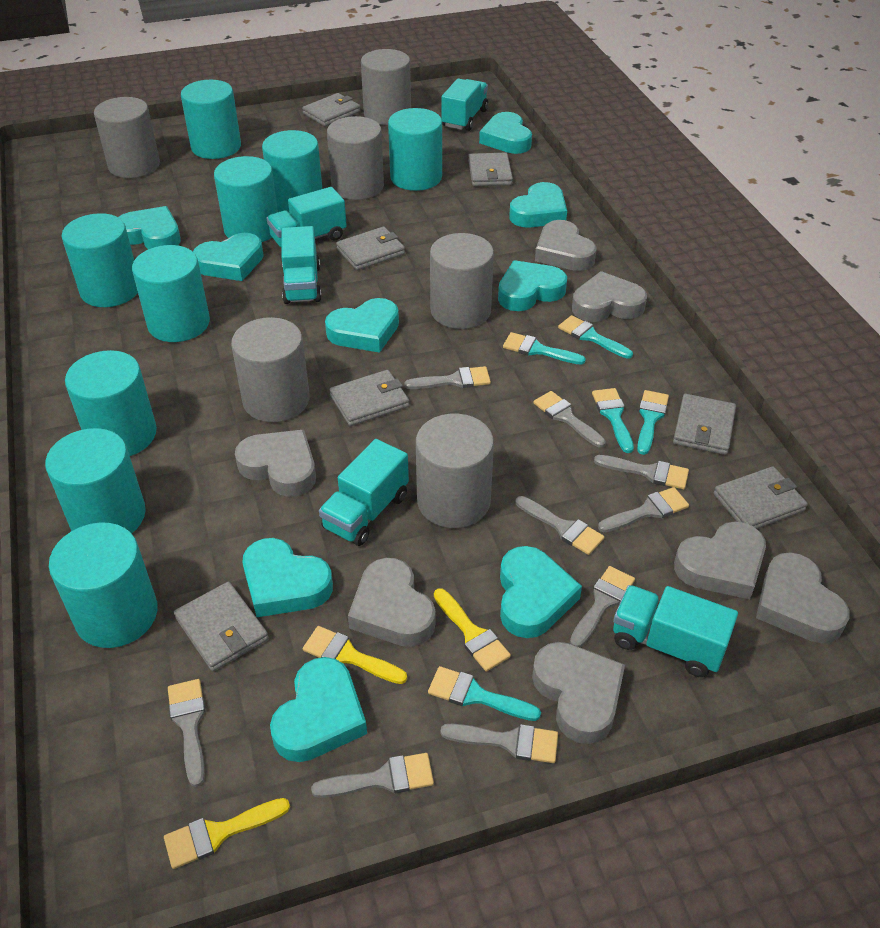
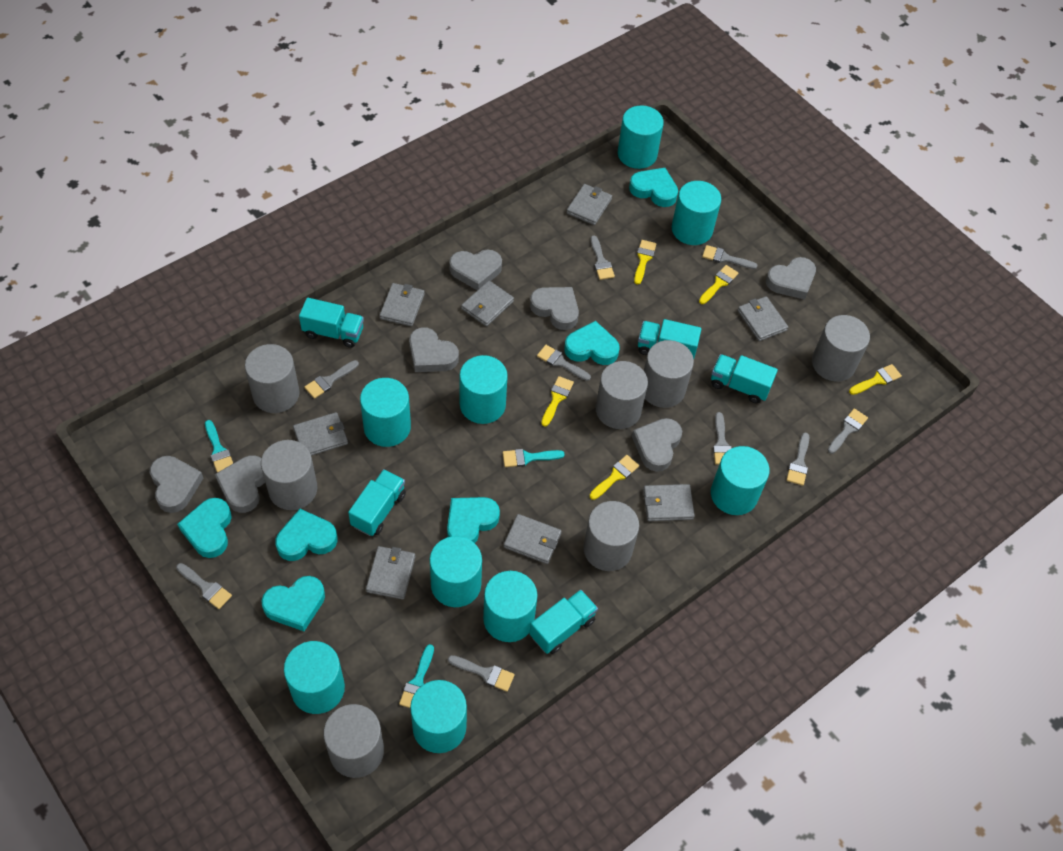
grey cylinder: [94,97,160,178] [231,317,310,422] [327,116,384,200] [361,49,411,125] [416,414,494,528] [430,233,494,329] = 6 -> [245,344,300,413] [261,440,317,510] [323,704,384,778] [583,501,639,571] [596,361,648,429] [644,340,694,408] [812,315,870,382] = 7
grey wallet: [174,582,269,671] [302,93,361,126] [330,370,409,426] [336,227,405,270] [468,153,513,186] [673,394,736,455] [714,466,808,529] = 7 -> [293,412,348,456] [366,546,415,600] [379,283,425,326] [461,280,514,326] [504,514,562,564] [566,184,612,225] [643,484,695,521] [738,296,788,341] = 8
turquoise brush: [428,666,541,721] [503,332,586,365] [558,315,633,359] [592,388,634,453] [637,390,669,455] = 5 -> [205,420,233,473] [399,644,434,708] [503,449,565,467] = 3
turquoise heart: [118,206,181,249] [193,233,264,281] [242,538,333,617] [270,657,367,762] [325,298,399,353] [479,112,532,154] [498,260,567,311] [500,546,582,638] [509,182,567,228] = 9 -> [177,498,232,558] [261,576,325,631] [275,509,337,561] [447,497,500,543] [564,321,620,365] [629,168,678,207] = 6
yellow brush: [164,798,290,869] [303,626,407,684] [434,588,511,672] = 3 -> [541,376,574,427] [590,455,639,500] [634,240,656,284] [699,265,738,304] [849,364,902,395] = 5

